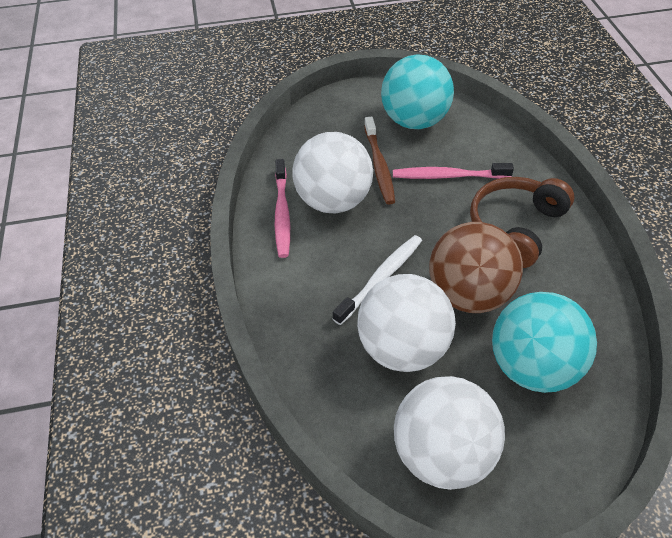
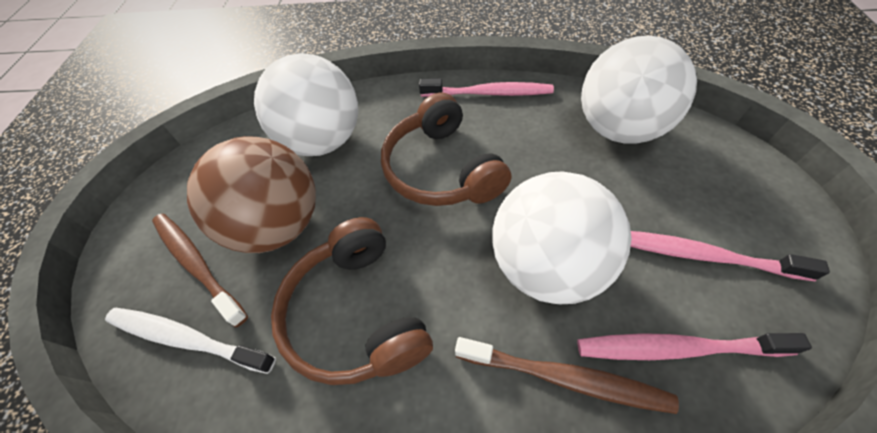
brown headphones: [470,177,574,268] = 1 -> [271,217,433,385] [381,93,511,206] = 2
brown toothbrush: [364,117,395,204] = 1 -> [152,214,248,327] [455,337,679,414] = 2
pink toothbrush: [275,159,290,258] [393,163,514,179] = 2 -> [419,79,554,97] [577,333,812,360] [631,231,830,281] = 3
turquoise ball: [381,54,454,129] [492,292,597,393] = 2 -> none = 0

